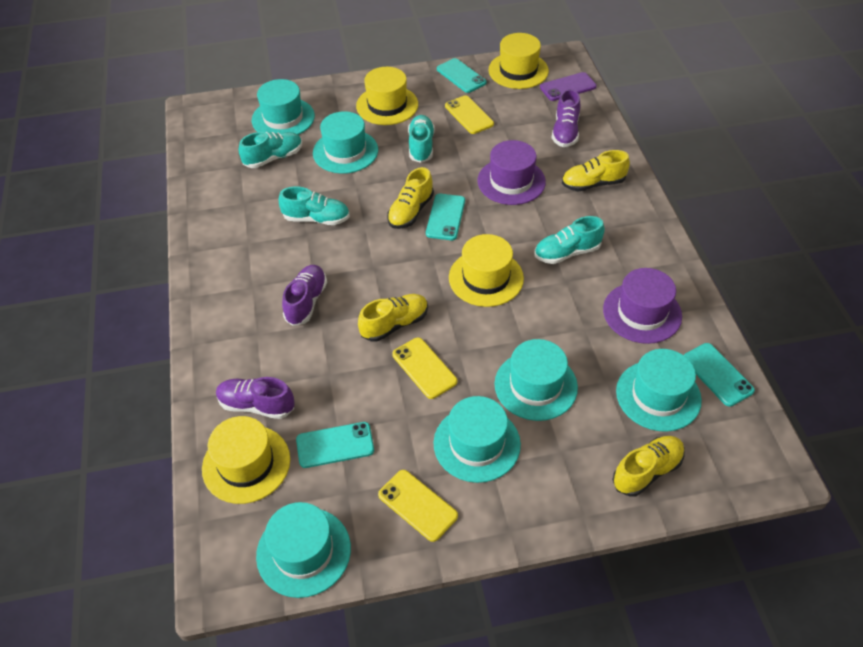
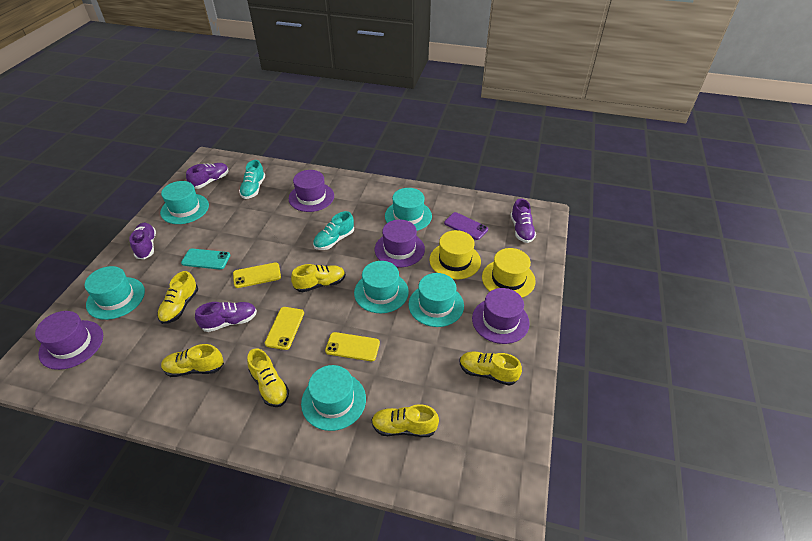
purple hat: [477,140,546,205] [603,268,682,344] = 2 -> [35,311,103,370] [289,170,334,212] [375,220,425,267] [472,288,530,344] = 4
purple shoe: [216,377,295,419] [282,265,327,326] [552,89,581,147] = 3 -> [129,223,156,259] [186,163,229,189] [195,302,257,332] [510,198,536,243] = 4
turquoise phone: [296,422,374,468] [426,194,465,240] [437,58,487,93] [684,343,755,407] = 4 -> [181,249,230,269] = 1
turquoise shoe: [239,132,302,168] [279,186,350,225] [408,115,435,163] [535,216,605,264] = 4 -> [239,160,265,199] [313,211,354,250] = 2
yellow hat: [202,416,290,504] [356,67,418,125] [449,234,524,307] [488,33,549,89] = 4 -> [429,230,481,280] [482,248,536,298] = 2
yellow shoe: [358,294,428,342] [387,167,434,229] [562,150,630,191] [612,436,685,497] = 4 -> [157,271,198,324] [161,344,224,377] [247,349,289,407] [291,264,345,293] [371,404,439,437] [460,352,522,386] = 6

